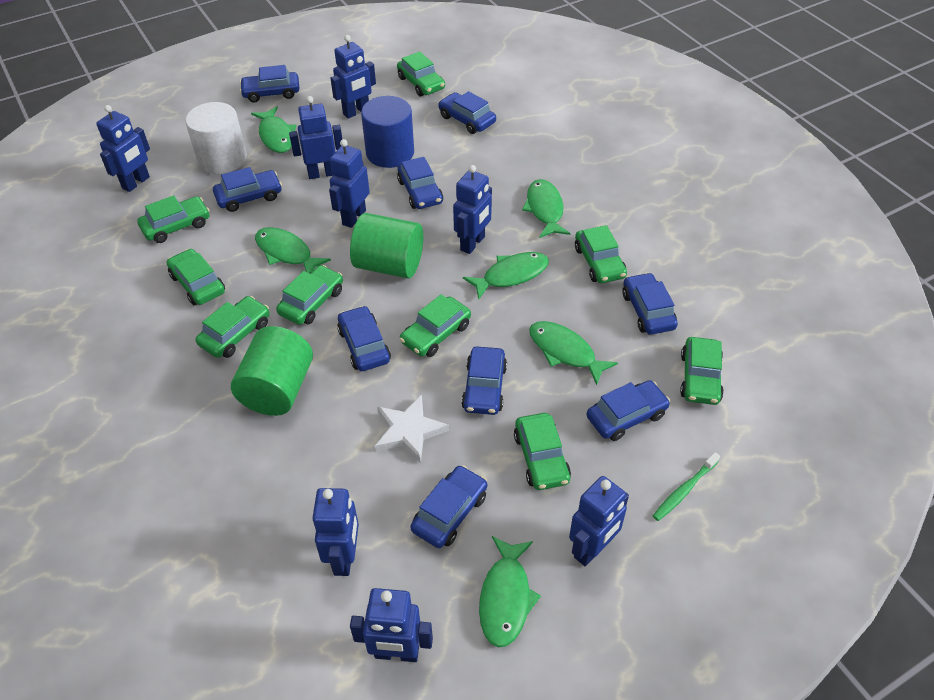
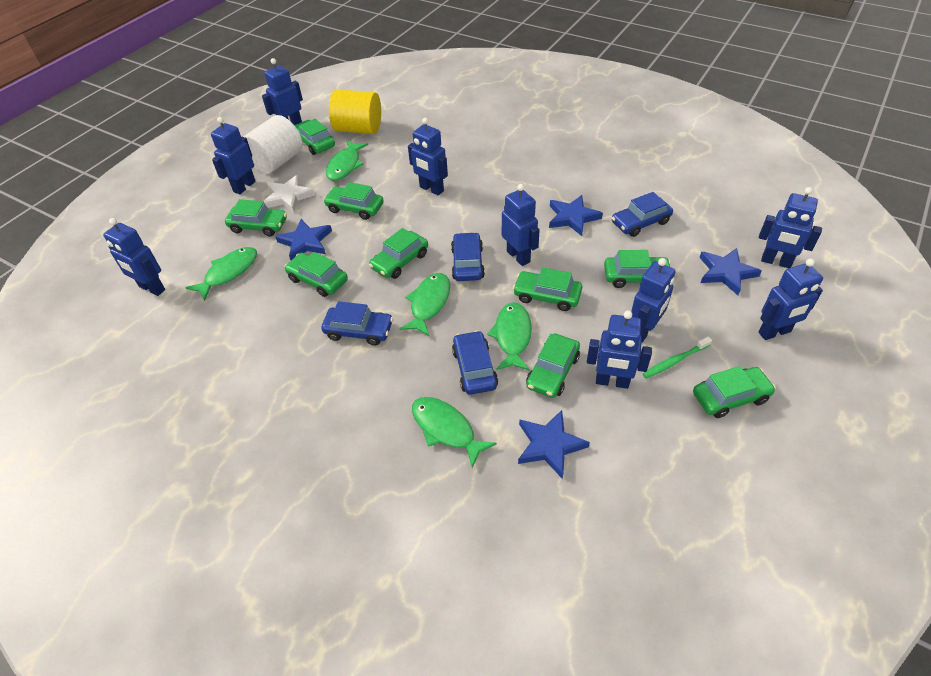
blue car: [213,167,282,212] [240,65,299,103] [337,306,391,371] [397,157,443,209] [410,465,487,548] [438,91,496,134] [461,347,507,415] [587,380,670,441] [622,272,678,335] = 9 -> [322,301,393,346] [451,232,485,281] [452,330,498,395] [612,192,673,237] = 4
blue cylinder: [361,96,414,168] = 1 -> none = 0
blue robot: [96,105,150,192] [289,96,342,179] [313,488,359,576] [329,139,370,228] [330,35,376,119] [350,588,433,662] [453,165,492,254] [569,476,629,566] = 8 -> [103,218,165,296] [211,117,256,194] [262,58,303,125] [408,118,448,195] [502,184,540,266] [587,311,652,389] [631,258,676,343] [759,187,822,268] [759,259,823,340] = 9
blue star: none = 0 -> [275,219,332,260] [518,410,590,479] [549,195,603,236] [699,248,762,295] = 4
green cylinder: [231,326,313,416] [350,213,423,278] = 2 -> none = 0
green fish: [251,106,296,153] [255,227,331,273] [463,252,549,300] [479,536,541,647] [522,179,571,238] [529,321,618,385] = 6 -> [185,247,257,301] [326,140,368,181] [400,273,450,336] [412,397,497,468] [487,302,532,371] = 5
yellow cylinder: none = 0 -> [329,89,381,134] = 1

